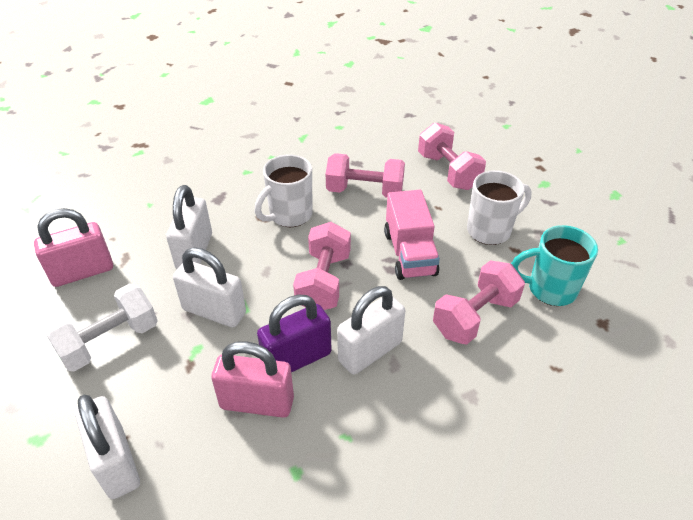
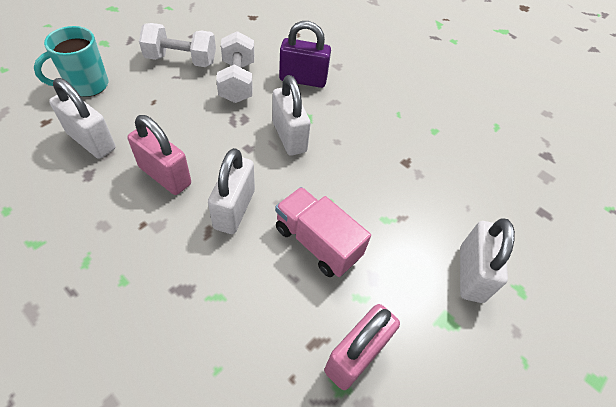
pink dumbbell: [293,222,351,310] [326,153,405,198] [418,123,486,190] [433,260,525,345] = 4 -> none = 0
white dumbbell: [45,284,158,372] = 1 -> [139,23,216,67] [216,31,254,103] = 2
white mug: [255,155,312,227] [467,170,532,245] = 2 -> none = 0

